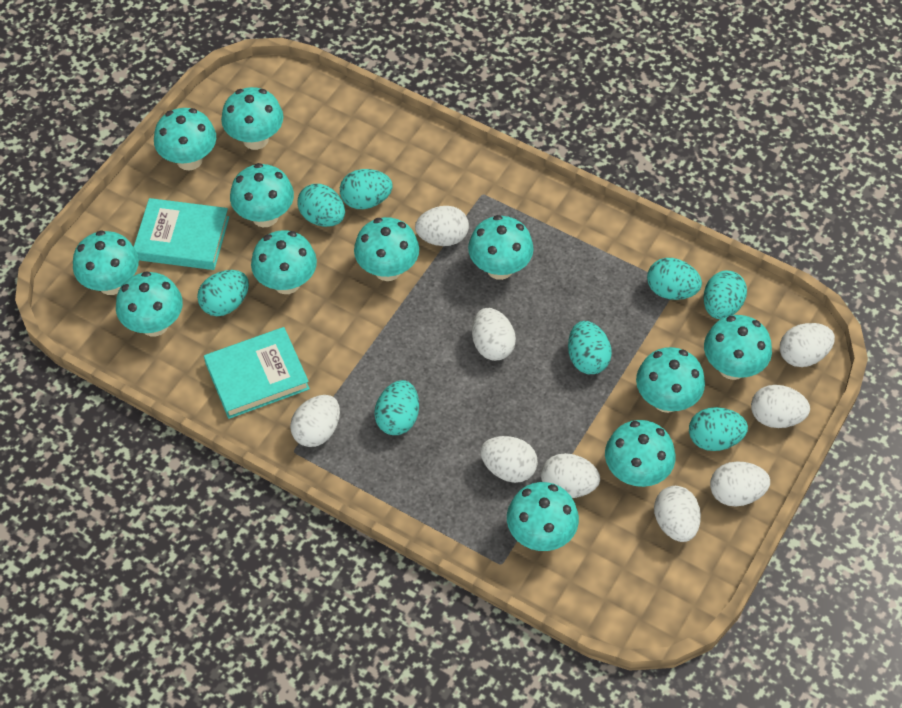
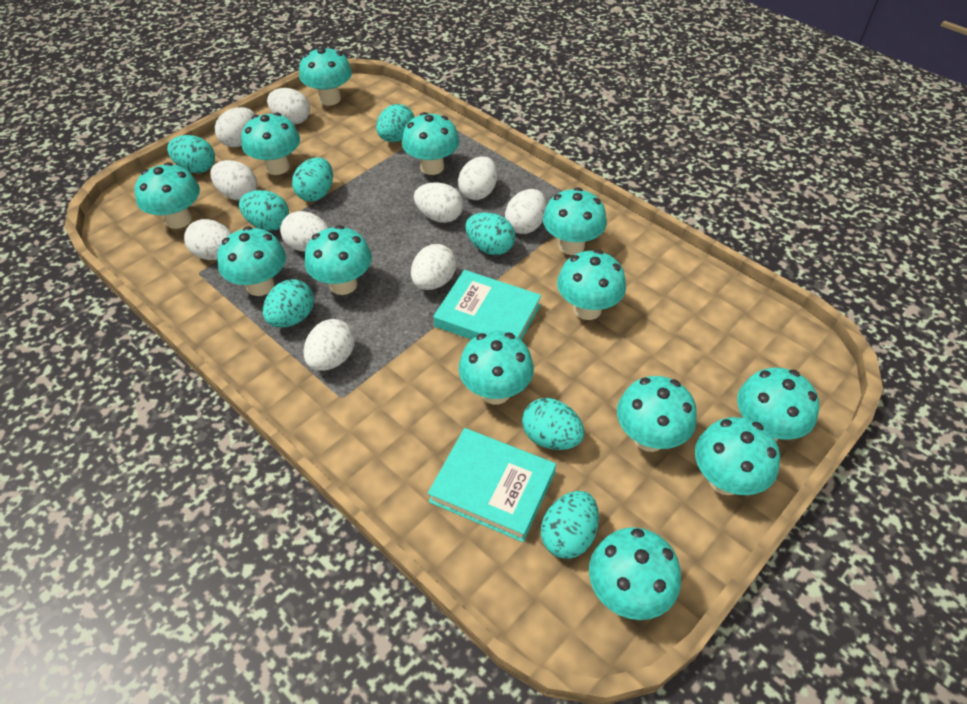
turquoise mushroom: [73,230,139,295] [116,271,183,337] [154,108,216,171] [221,87,283,150] [230,163,294,227] [251,230,317,294] [354,217,419,281] [468,215,534,280] [507,482,579,551] [605,420,676,487] [636,347,705,413] [704,315,772,380] = 12 -> [135,162,200,229] [217,226,286,296] [241,112,300,175] [299,46,352,105] [305,225,372,295] [402,112,459,175] [458,331,534,404] [543,187,607,255] [557,250,626,320] [589,527,681,620] [617,376,697,452] [695,417,780,495] [737,368,819,441] = 13
white egg: [290,395,340,447] [415,206,469,246] [472,308,516,361] [480,436,538,483] [541,453,600,498] [654,486,701,542] [710,461,770,507] [751,385,810,428] [780,323,835,367] = 9 -> [184,219,232,260] [210,160,257,201] [215,107,255,147] [267,88,310,125] [280,211,329,252] [303,319,355,371] [411,244,456,290] [414,182,463,223] [458,156,497,200] [505,189,547,234] = 10

